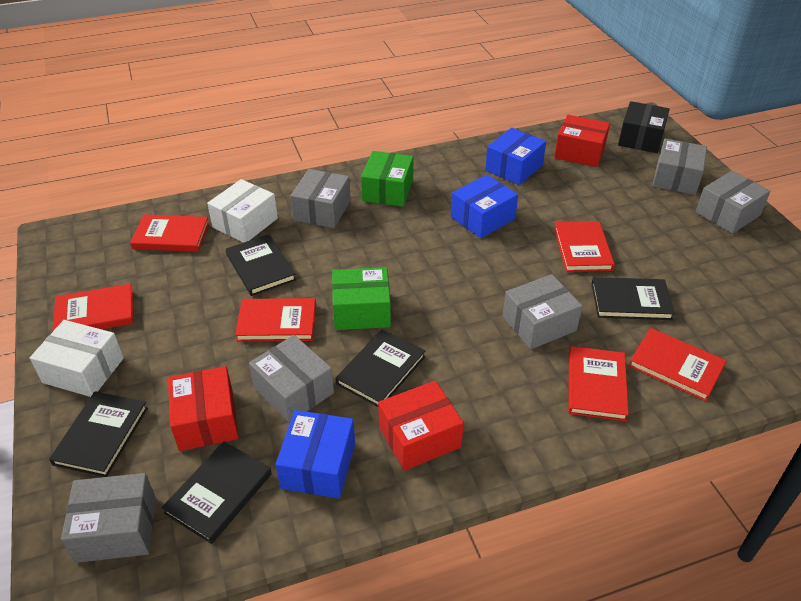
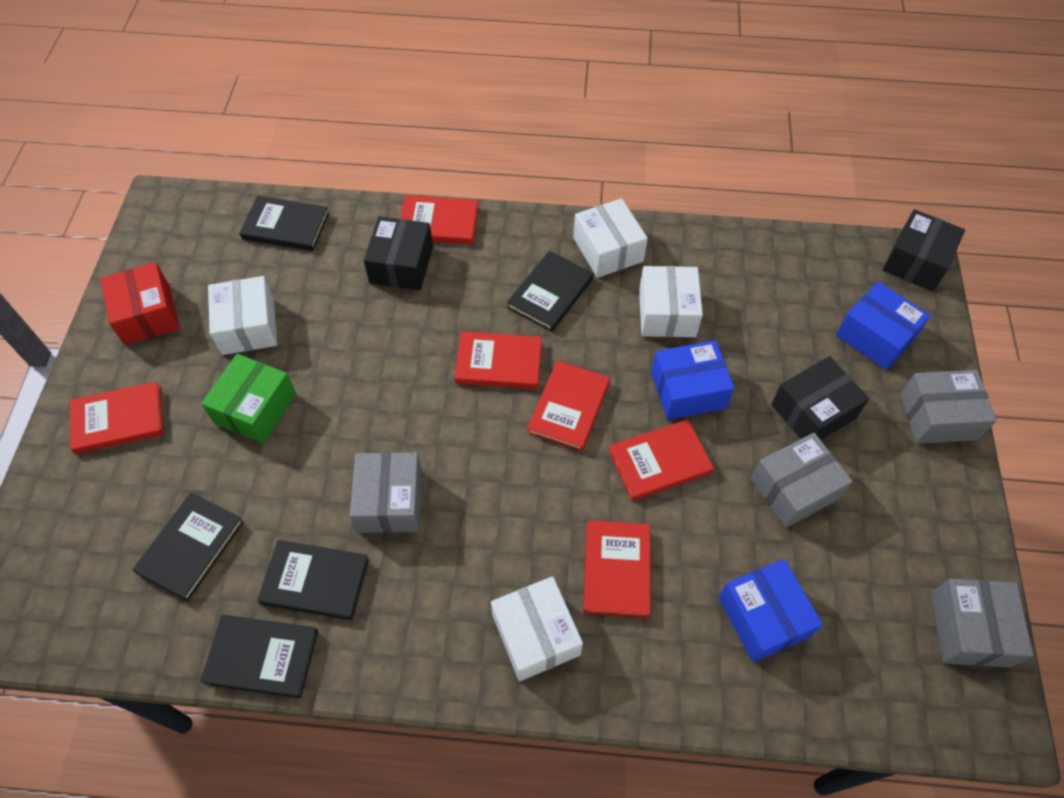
black box: [618,101,670,153] = 1 -> [364,216,433,291] [771,356,869,440] [883,209,965,291] = 3
green box: [332,267,391,330] [361,151,413,207] = 2 -> [201,354,296,444] = 1
grey box: [61,473,156,563] [249,335,334,423] [290,169,351,228] [502,274,583,349] [653,139,707,195] [696,171,771,234] = 6 -> [350,452,422,533] [751,433,853,528] [900,370,997,444] [931,579,1033,668] = 4
red box: [168,366,239,451] [378,381,464,471] [554,115,610,167] = 3 -> [100,262,180,345] = 1
white box: [30,320,124,397] [207,179,278,243] = 2 -> [208,276,277,355] [491,576,583,681] [573,198,648,278] [639,266,703,337] = 4

